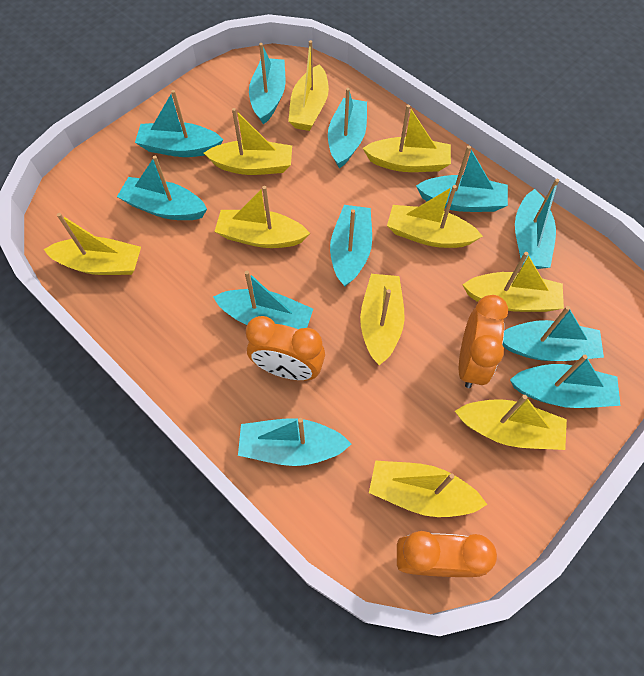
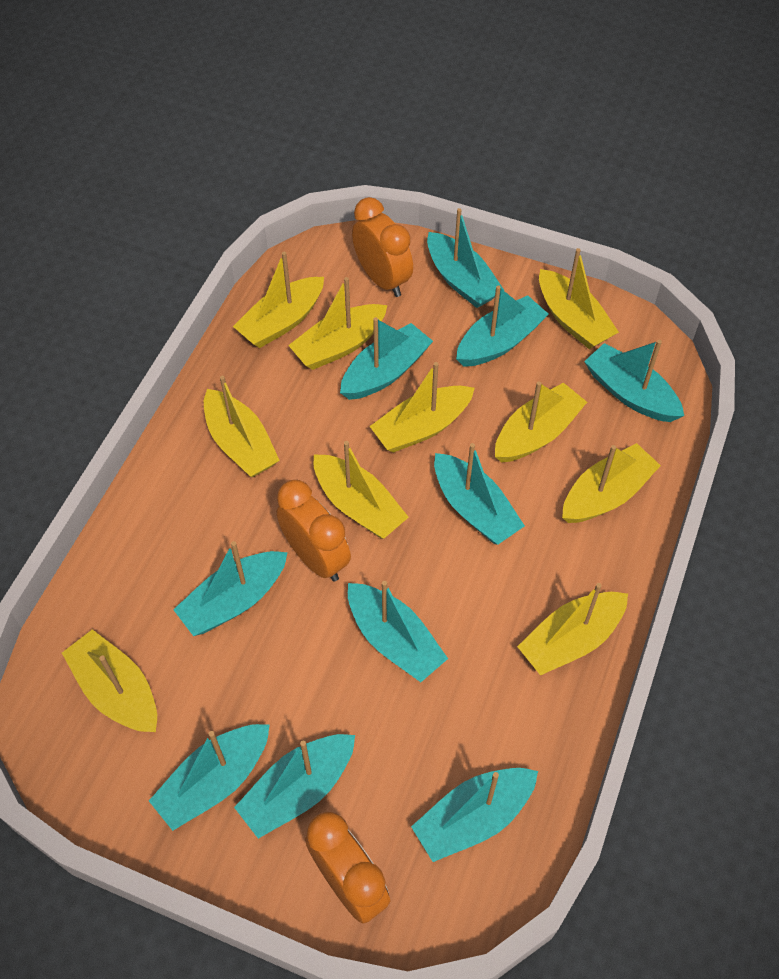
turquoise boat: [117,156,207,220] [135,90,223,157] [213,271,313,330] [238,418,351,466] [249,43,285,124] [328,88,367,168] [330,205,372,287] [416,146,508,212] [503,306,604,361] [510,355,620,408] [515,179,559,269] = 11 -> [149,724,269,831] [173,541,288,636] [234,734,355,839] [340,317,433,400] [348,581,448,682] [411,768,538,862] [427,208,504,308] [434,443,525,545] [456,285,549,367] [584,340,684,422] = 10

